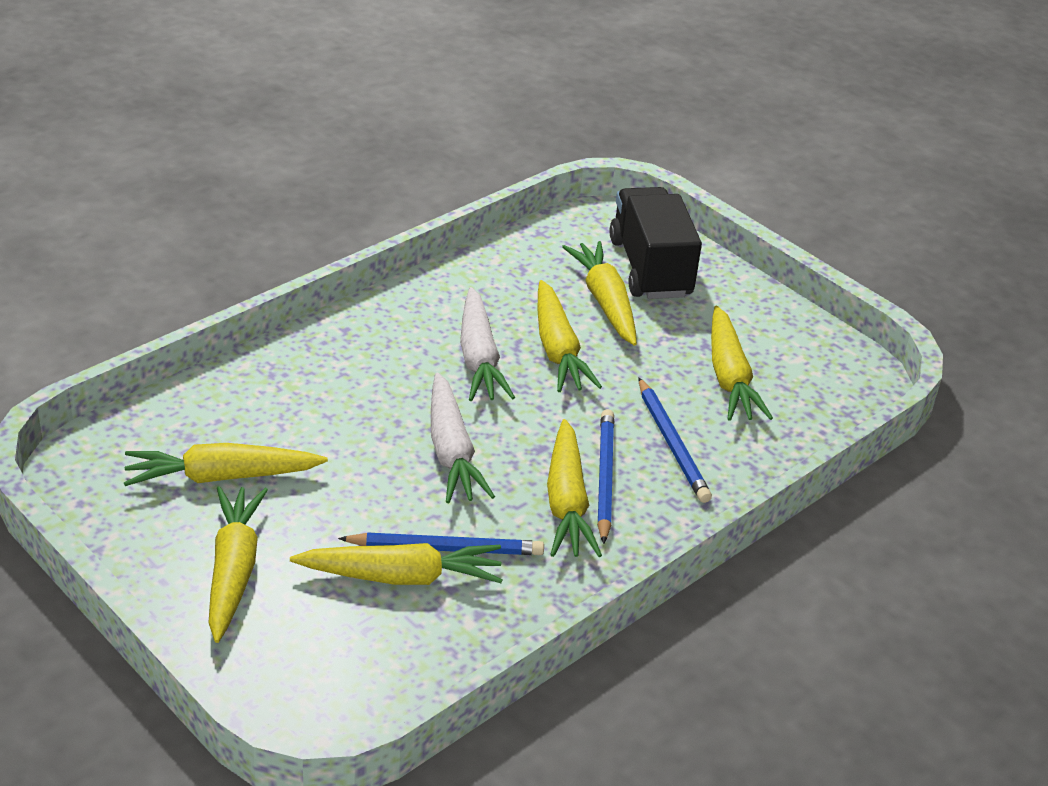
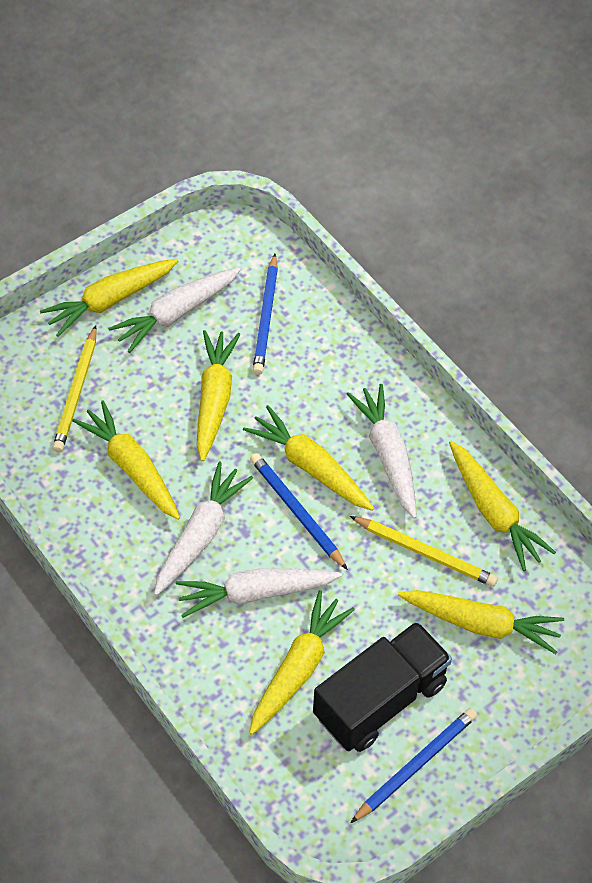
white carrot: [431,372,495,503] [460,287,515,401] = 2 -> [108,267,241,353] [154,461,253,596] [176,568,342,618] [347,384,417,519] = 4
yellow pencil: none = 0 -> [52,325,97,452] [350,516,498,587] = 2

